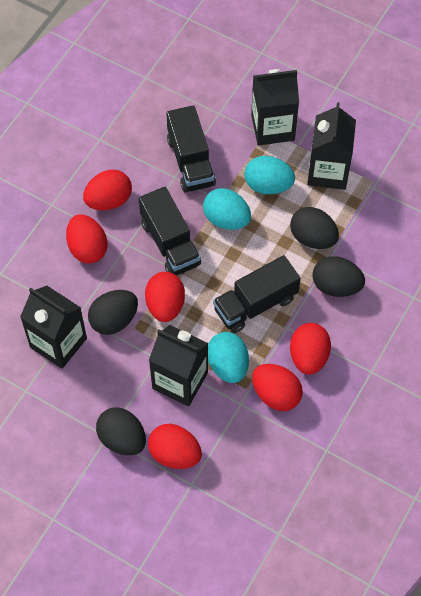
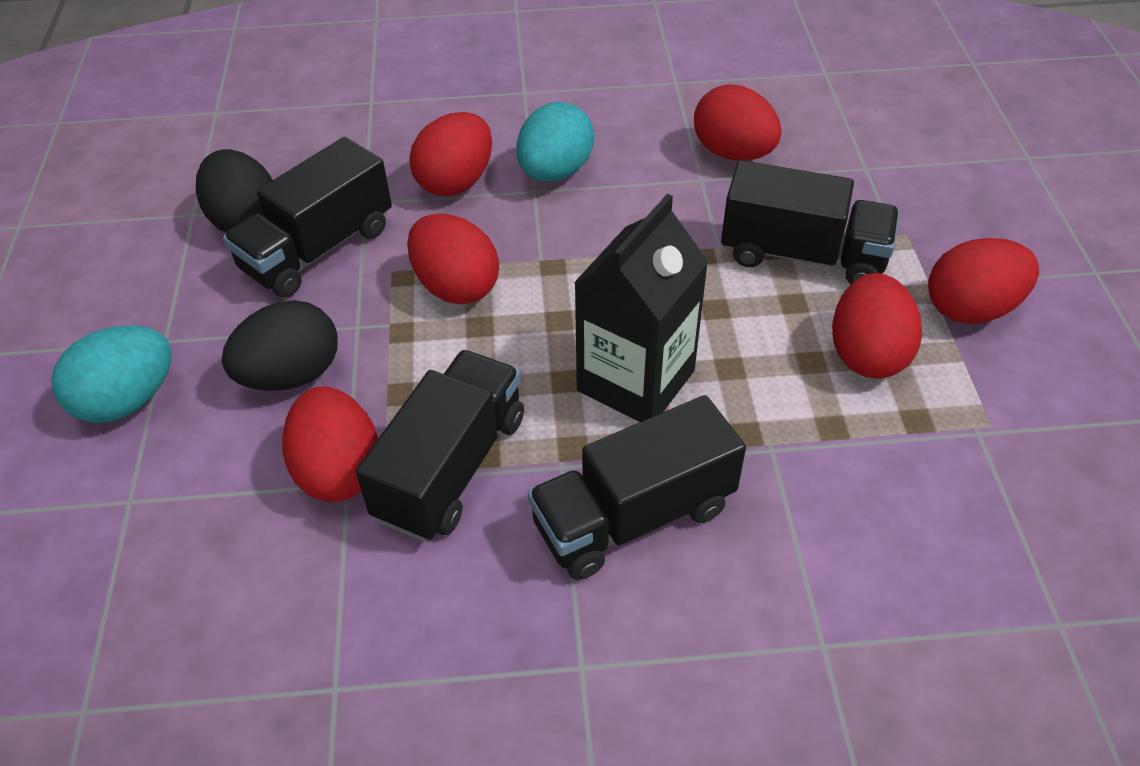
black carton: [20,286,87,369] [149,325,208,406] [251,69,299,145] [307,102,356,190] = 4 -> [574,194,708,422] = 1
black egg: [88,290,138,335] [96,407,146,455] [290,207,339,249] [312,256,365,297] = 4 -> [196,149,273,233] [222,300,338,391] = 2
black truck: [139,187,201,275] [166,105,216,192] [213,255,301,333] = 3 -> [223,137,392,298] [356,350,524,542] [528,395,746,580] [721,160,900,284] = 4
turquoise egg: [203,188,251,230] [208,332,249,383] [244,156,295,194] = 3 -> [51,325,171,423] [517,102,594,182] = 2

